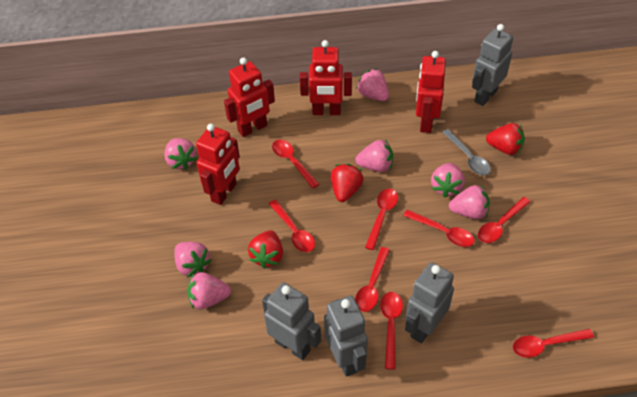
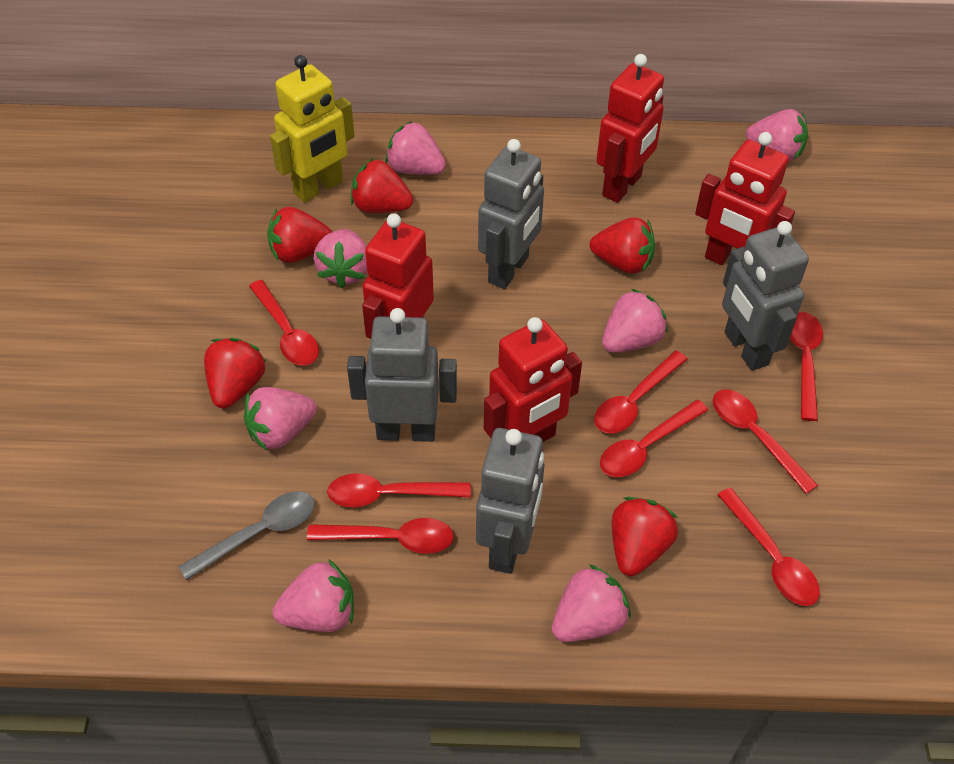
red strawberry: [248,230,283,269] [331,164,364,202] [486,123,525,155] = 3 -> [204,338,266,409] [267,207,332,263] [351,158,413,213] [590,217,655,273] [612,497,678,576] = 5
yellow robot: none = 0 -> [270,55,355,203] = 1

